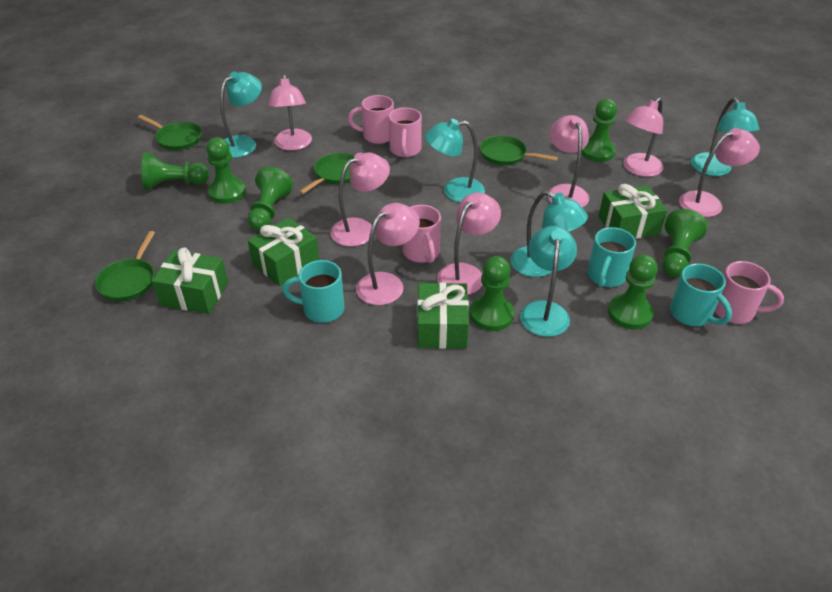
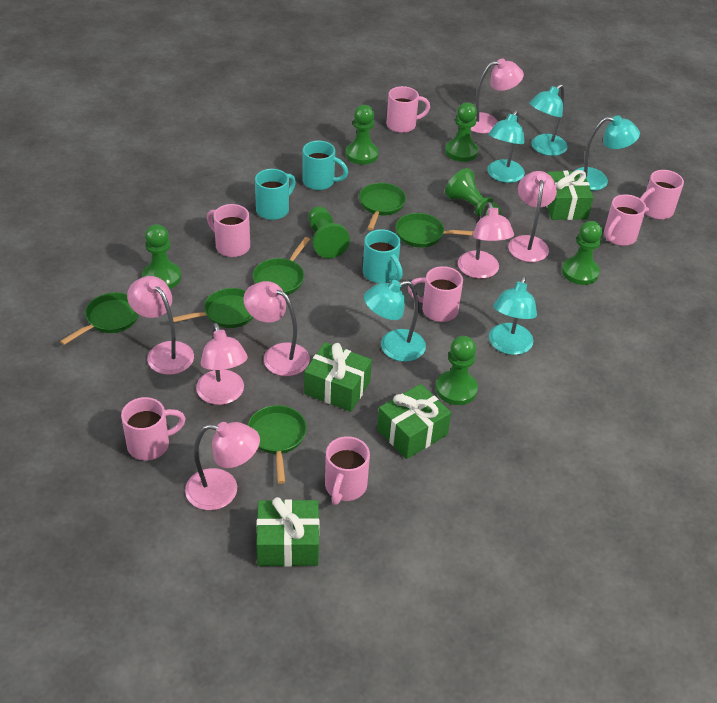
green pan: [95,231,155,301] [138,115,202,151] [299,153,354,194] [480,135,558,166] = 4 -> [60,292,139,345] [173,288,254,328] [247,405,307,484] [253,237,310,295] [359,183,406,230] [395,213,474,247] = 6
pink mug: [348,95,394,144] [389,107,422,157] [402,205,441,263] [715,261,784,324] = 4 -> [121,397,186,460] [207,204,250,257] [325,436,370,505] [386,86,430,133] [408,266,463,322] [604,194,646,246] [640,170,684,220] = 7

